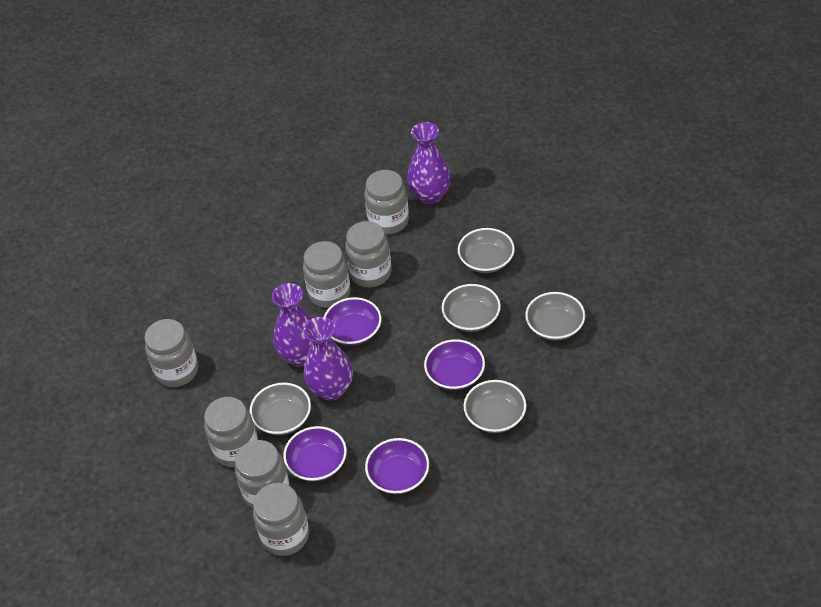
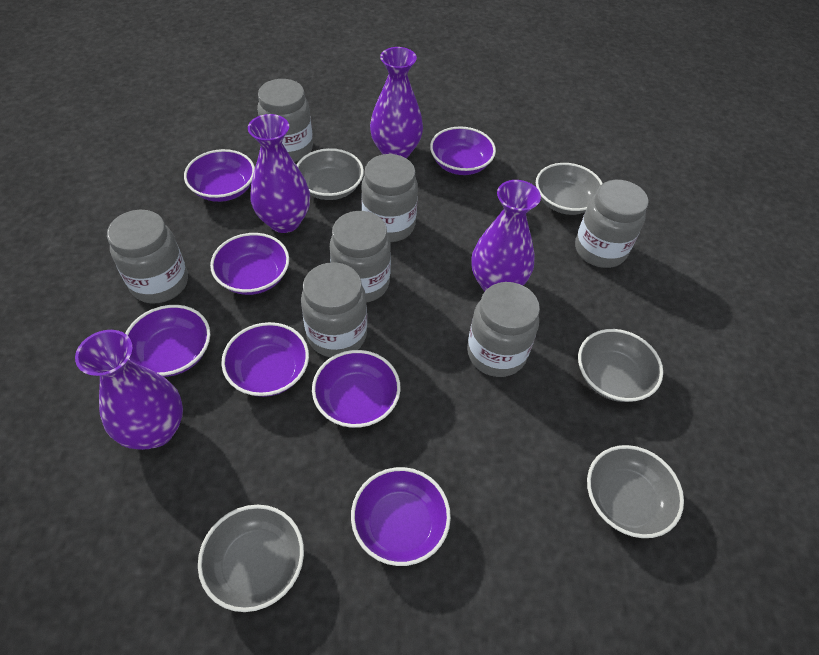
purple bowl: [283,426,347,482] [324,297,382,346] [365,438,429,494] [424,339,485,390] = 4 -> [125,305,210,377] [184,149,255,202] [210,233,289,295] [221,322,309,397] [312,350,401,428] [351,467,451,566] [430,126,496,175] = 7
purple vase: [272,283,313,367] [304,317,353,401] [407,122,451,204] = 3 -> [75,330,183,450] [248,114,310,233] [370,47,423,158] [471,180,541,292] = 4

